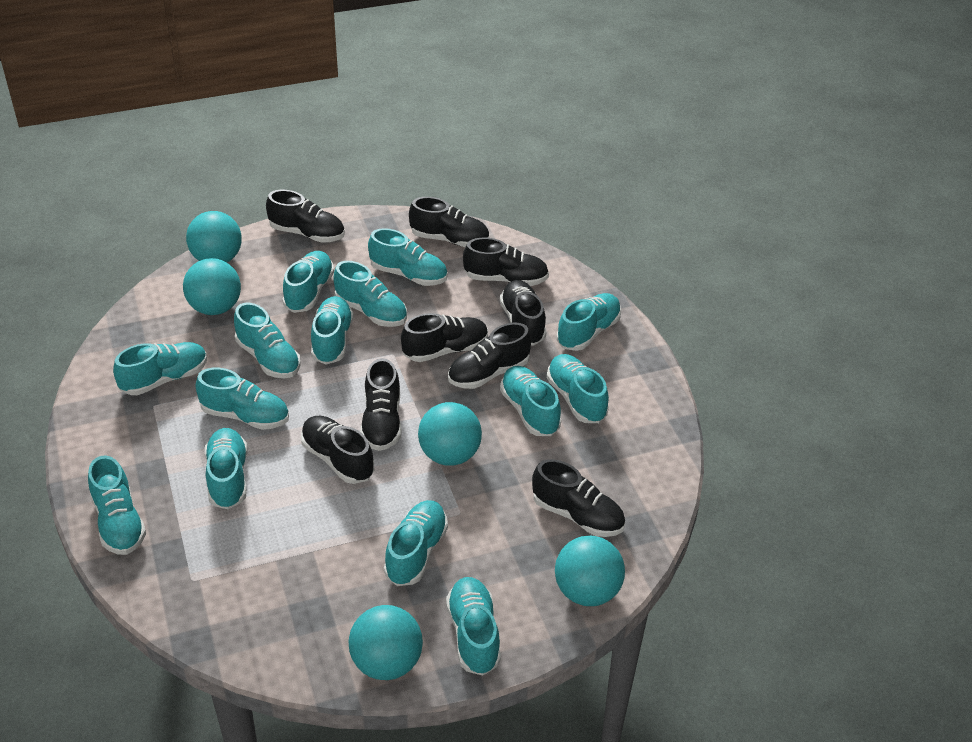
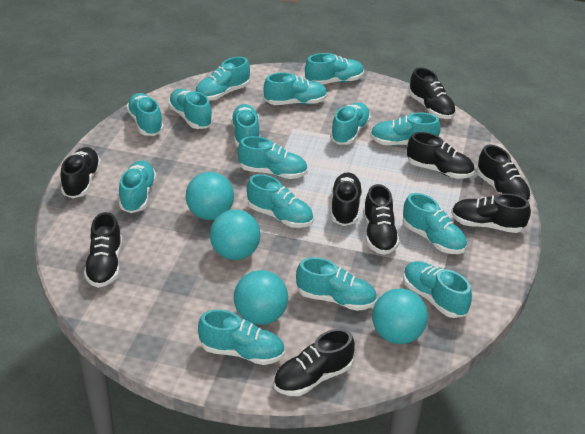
turquoise ball: [183,258,241,315] [186,211,242,262] [349,605,423,680] [418,402,482,466] [555,536,625,606] = 5 -> [186,172,234,220] [210,209,261,260] [234,270,288,325] [372,289,428,344] = 4
turquoise shoe: [88,455,146,555] [113,342,207,395] [196,368,289,430] [205,428,247,509] [234,303,301,378] [282,251,334,313] [311,296,354,365] [333,261,407,327] [368,228,447,286] [384,500,448,586] [446,577,501,675] [500,366,561,436] [547,354,609,423] [557,293,621,351] = 14 -> [119,160,157,213] [126,93,164,136] [168,89,213,129] [195,57,250,101] [198,309,285,365] [231,104,260,147] [238,136,308,179] [247,174,313,228] [263,72,328,105] [296,257,377,311] [305,53,364,85] [330,102,371,145] [370,113,441,146] [403,193,467,254] [403,261,472,318] = 15

